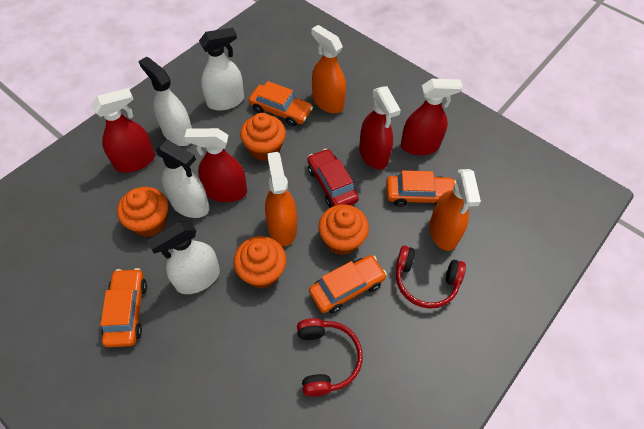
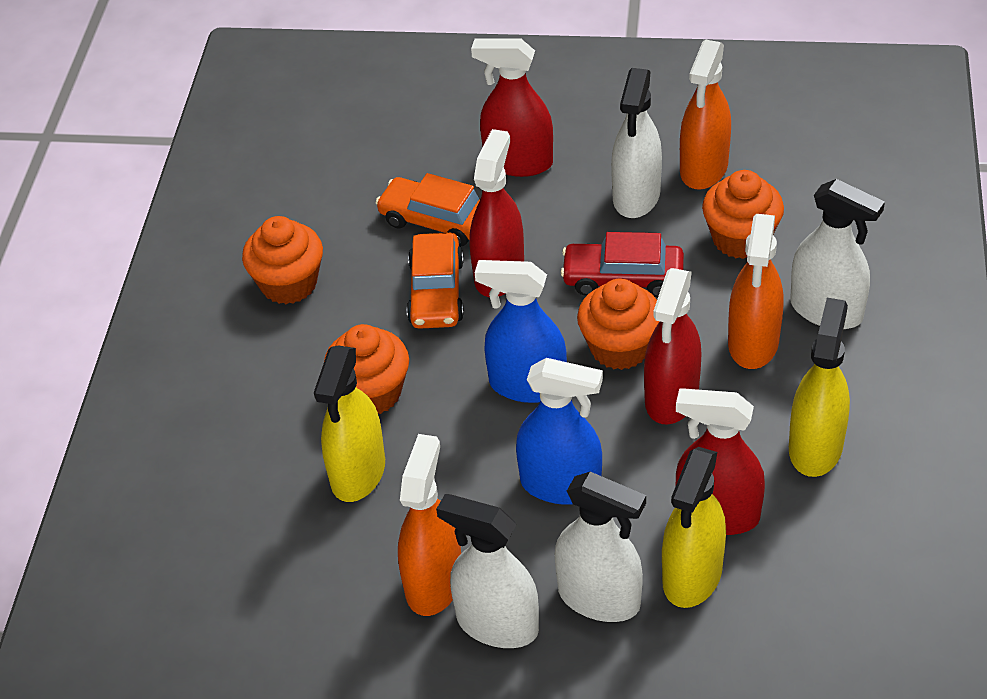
blue spray bottle: none = 0 -> [475,260,567,403] [516,358,603,505] = 2
orange car: [100,268,147,347] [249,81,313,126] [309,255,387,314] [386,170,456,207] = 4 -> [375,173,480,247] [407,233,464,329] = 2
red headphones: [297,318,363,396] [396,246,466,309] = 2 -> none = 0
yellow spray bottle: none = 0 -> [314,345,385,502] [662,447,726,608] [789,298,850,477] = 3

